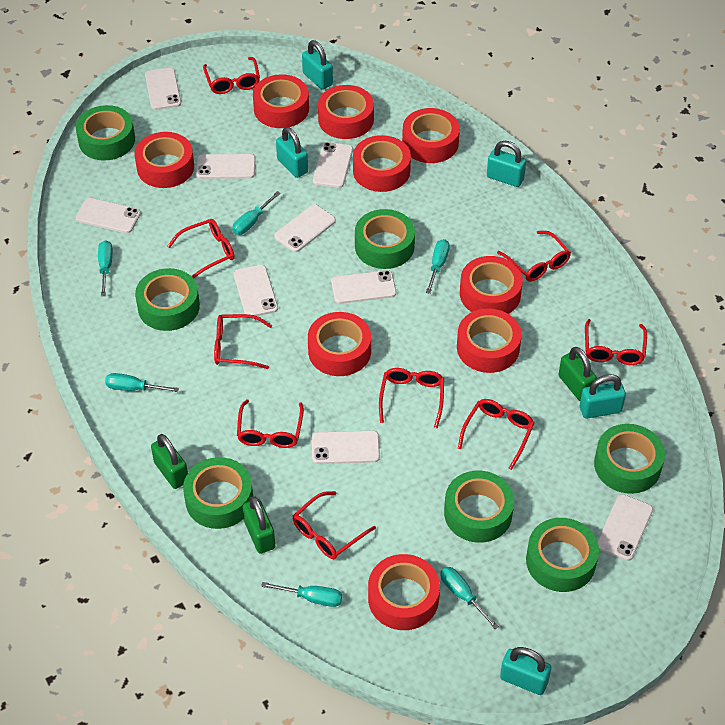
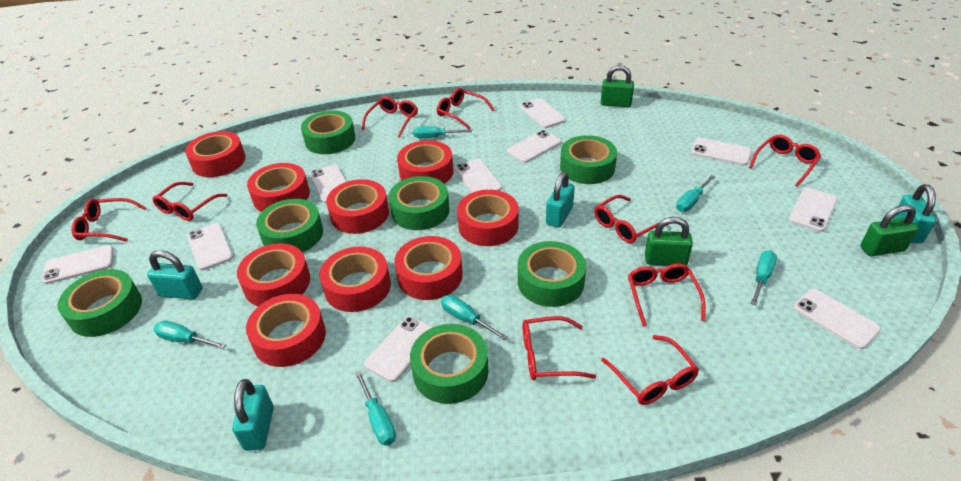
turquoise padlock: [276,127,308,178] [302,40,333,90] [487,141,526,187] [500,647,551,695] [580,374,626,419] = 5 -> [147,250,202,299] [232,379,274,451] [546,172,575,228] [893,184,936,243] = 4
white phone: [76,198,141,233] [145,68,181,110] [196,154,256,179] [234,265,278,316] [274,204,336,252] [312,431,380,464] [313,142,353,188] [331,270,396,304] [597,494,653,561] = 9 -> [42,245,114,284] [187,223,233,270] [309,165,347,203] [364,316,433,382] [455,159,502,193] [507,130,561,163] [520,98,566,128] [691,138,752,166] [789,188,838,232] [793,289,881,349] = 10

